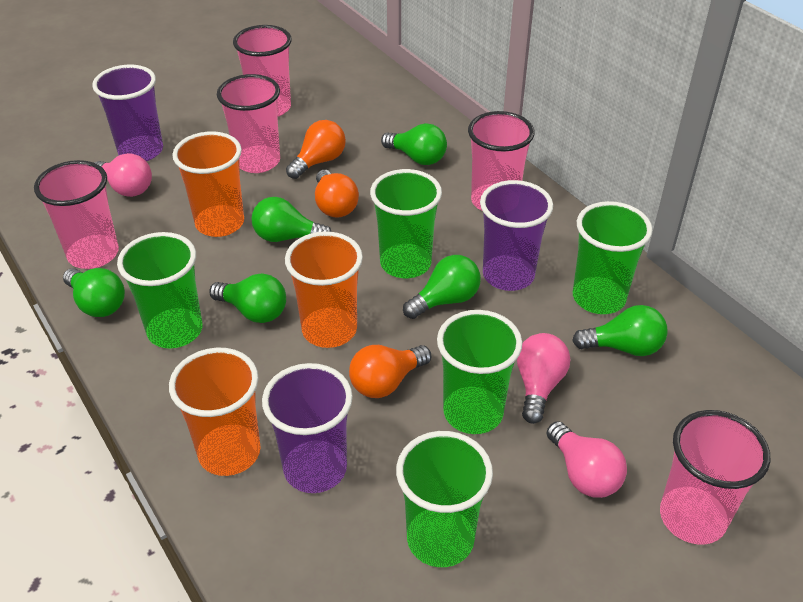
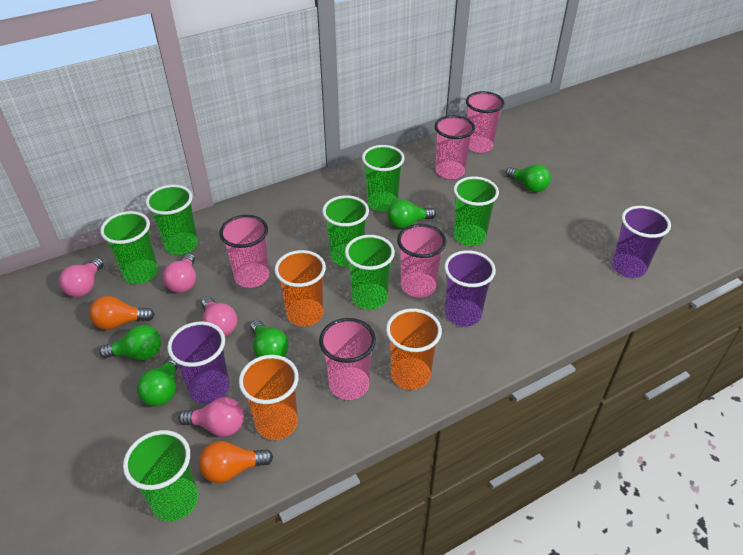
green cup: [117,232,203,348] [370,169,442,278] [396,431,493,567] [437,310,522,434] [573,201,653,314] = 5 -> [100,211,158,284] [123,430,198,521] [146,185,198,255] [322,195,369,267] [345,235,395,310] [362,145,405,212] [453,176,499,246] = 7
green light bulb: [63,268,125,317] [210,273,286,323] [251,197,332,242] [381,123,447,165] [403,255,481,319] [572,305,668,356] = 6 -> [99,325,161,360] [137,356,178,406] [250,320,289,357] [387,199,436,229] [506,164,551,192] = 5
orange light bulb: [286,120,346,179] [315,170,359,218] [349,345,431,398] = 3 -> [89,296,155,330] [199,441,273,483] = 2
pink light bulb: [94,153,152,197] [517,333,570,424] [546,421,627,498] = 3 -> [59,257,103,297] [163,253,196,293] [178,397,244,437] [201,297,237,336] = 4

